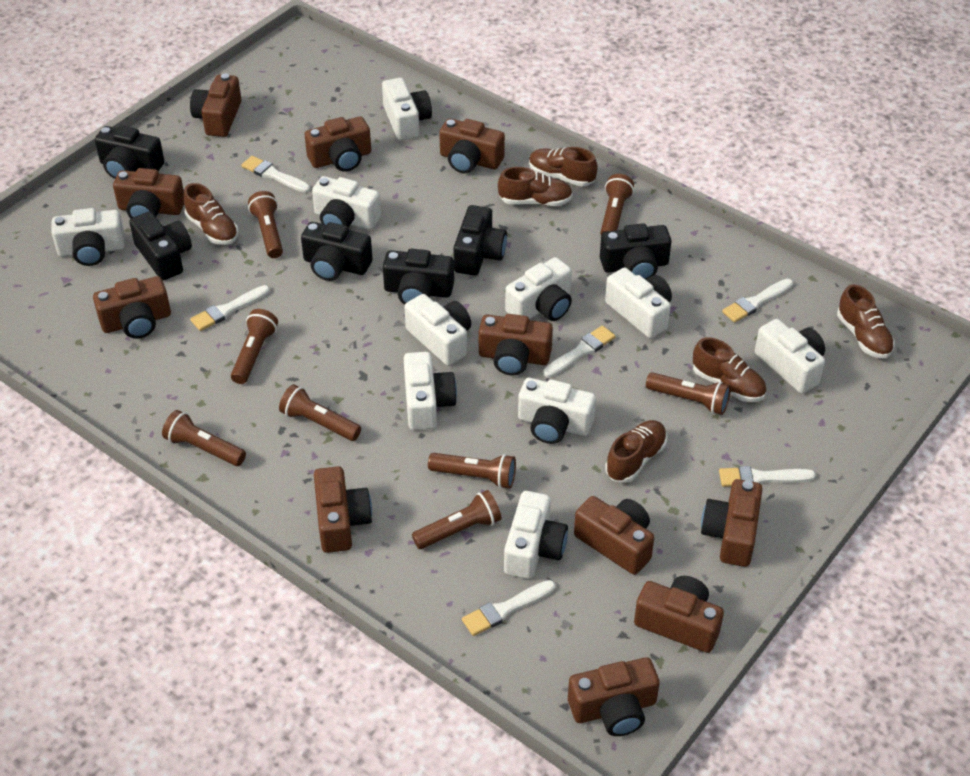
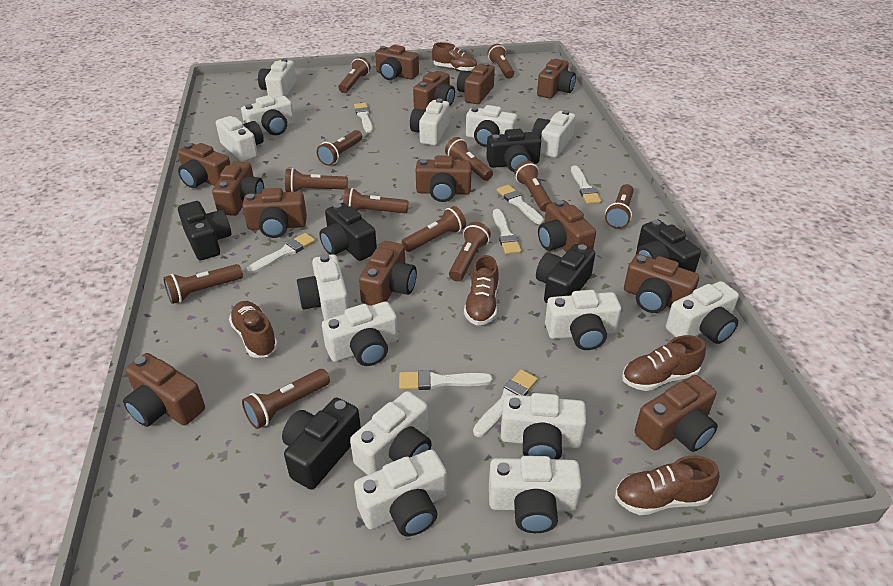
brown camera: [93,276,171,339] [113,168,184,218] [190,73,241,137] [305,116,371,172] [314,466,372,553] [439,118,505,173] [479,314,553,376] [568,657,660,736] [574,496,654,575] [634,576,724,653] [701,479,762,567] = 11 -> [123,353,205,427] [178,143,230,188] [212,161,264,216] [242,188,307,238] [359,241,417,306] [375,45,419,80] [413,71,455,110] [416,155,472,202] [457,62,495,104] [537,59,576,99] [538,200,596,252] [624,254,699,313] [635,375,718,452] = 13
brown flashlight: [162,410,246,466] [231,309,278,384] [248,191,283,258] [279,384,361,441] [412,490,501,549] [428,453,516,489] [600,174,634,235] [646,372,731,415] = 8 -> [163,264,243,304] [242,369,330,429] [285,168,348,192] [317,130,362,166] [338,57,371,93] [343,188,408,213] [402,206,466,252] [445,137,493,181] [449,222,491,281] [488,44,514,79] [514,161,552,212] [605,184,634,229] = 12
brown shoe: [184,183,238,245] [498,167,573,206] [529,147,598,187] [605,420,667,483] [693,337,766,402] [837,284,895,358] = 6 -> [229,301,278,358] [432,42,477,72] [464,255,499,326] [615,455,720,515] [622,335,706,391] = 5
white brush: [190,285,270,331] [241,156,310,193] [462,580,556,636] [543,325,615,378] [719,466,816,487] [722,279,793,323] = 6 -> [247,233,315,274] [354,103,373,133] [399,370,492,390] [473,369,538,437] [493,209,522,254] [497,185,544,224] [571,165,602,204] = 7
white camera: [51,208,125,266] [312,176,381,230] [382,78,432,140] [404,352,457,430] [405,294,471,366] [504,491,568,579] [505,257,572,321] [518,378,596,444] [605,268,672,338] [755,319,825,393] = 10 -> [216,116,264,162] [241,95,295,135] [258,58,296,98] [297,254,349,320] [322,302,398,366] [350,391,432,475] [354,449,447,536] [410,98,449,146] [466,105,517,147] [489,456,582,533] [501,393,586,459] [532,110,575,158] [545,290,621,350] [666,281,739,344] = 14

